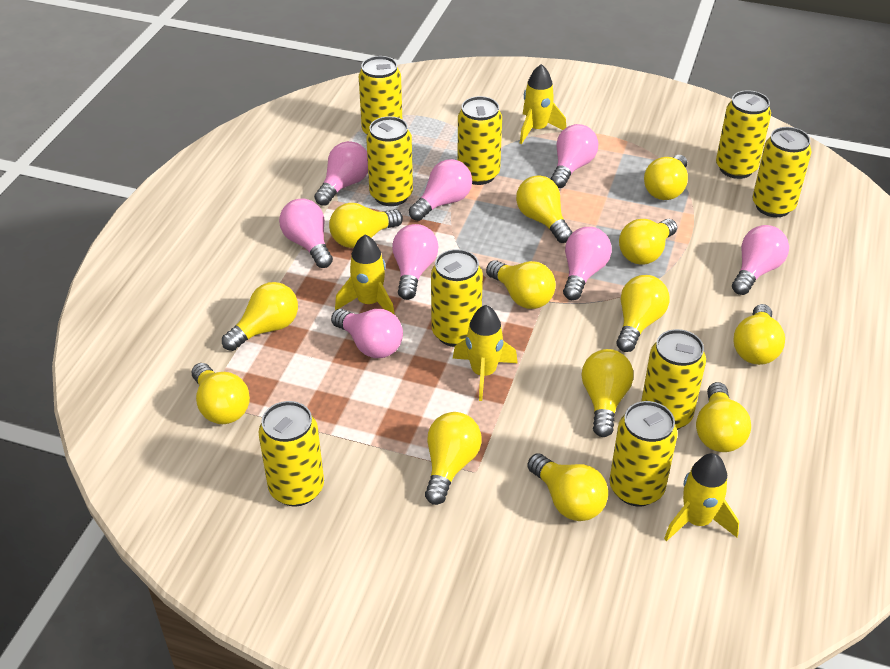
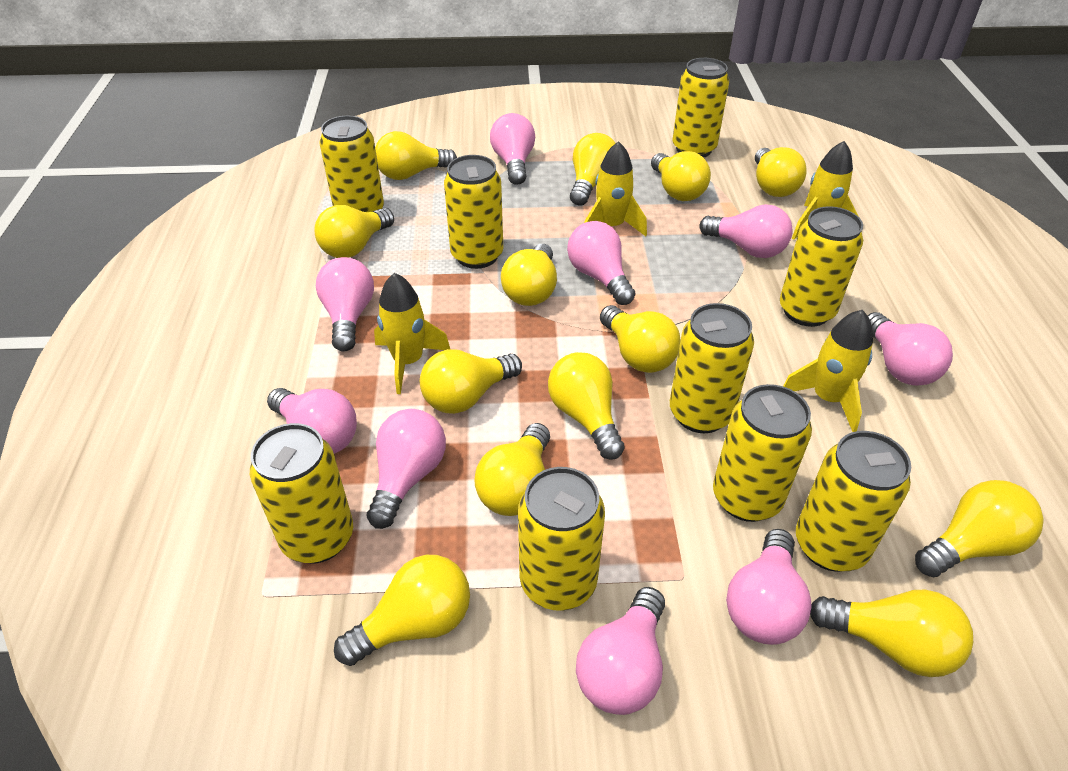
pink light bulb: [279,198,333,268] [314,141,368,206] [331,309,403,358] [392,224,438,300] [409,159,472,221] [551,124,598,188] [563,227,612,300] [732,225,789,295] = 8 -> [267,388,357,454] [316,257,374,352] [367,409,446,529] [490,113,535,185] [567,221,635,305] [576,587,665,715] [699,204,793,258] [726,529,812,645] [868,312,953,386] = 9

